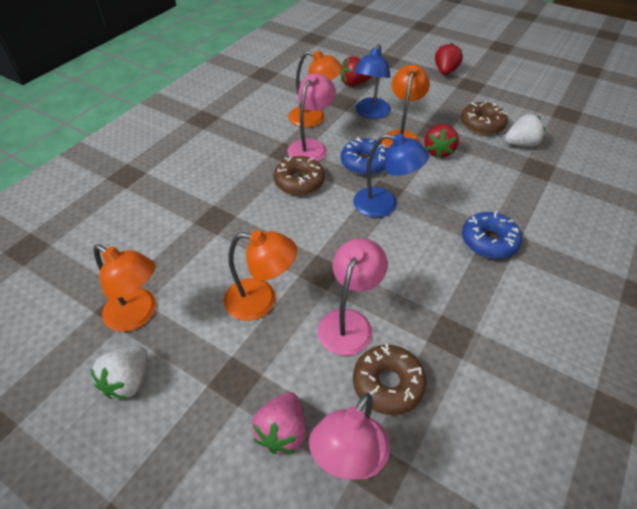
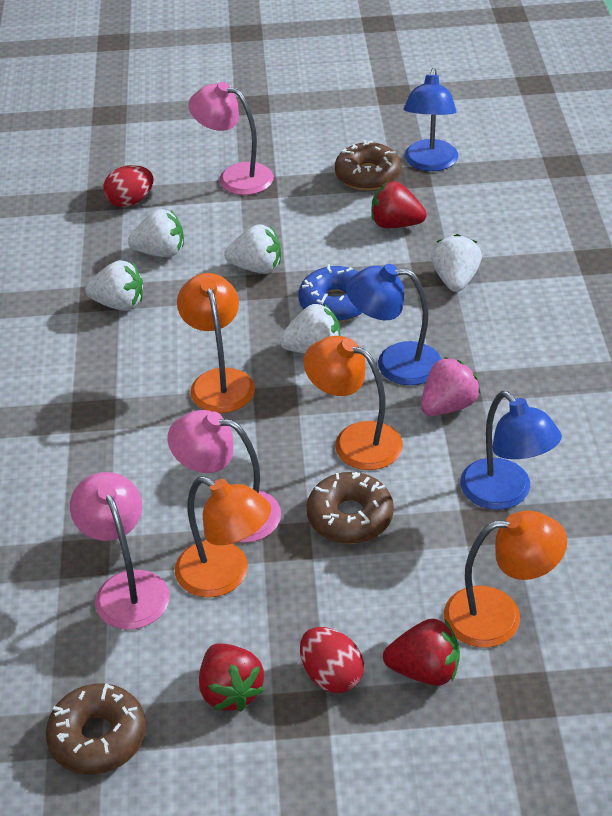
blue donut: [341,137,387,175] [462,211,522,259] = 2 -> [298,264,362,322] = 1
blue lamp: [353,133,429,217] [354,44,391,119] = 2 -> [346,264,441,385] [404,68,458,171] [460,391,562,510] = 3
red egg: none = 0 -> [103,165,153,207] [300,627,364,693] = 2
white strawberry: [90,346,147,399] [504,114,545,147] = 2 -> [85,260,143,311] [128,209,184,257] [224,224,281,274] [280,304,340,354] [431,234,482,292] = 5

